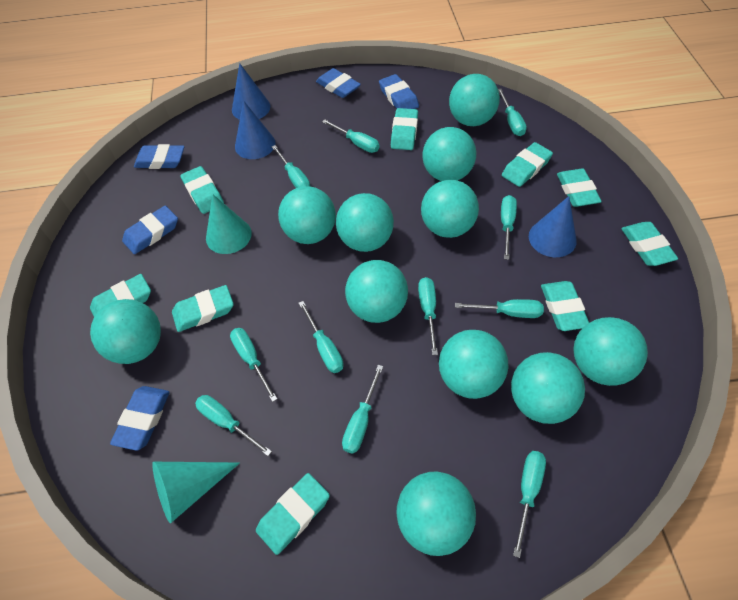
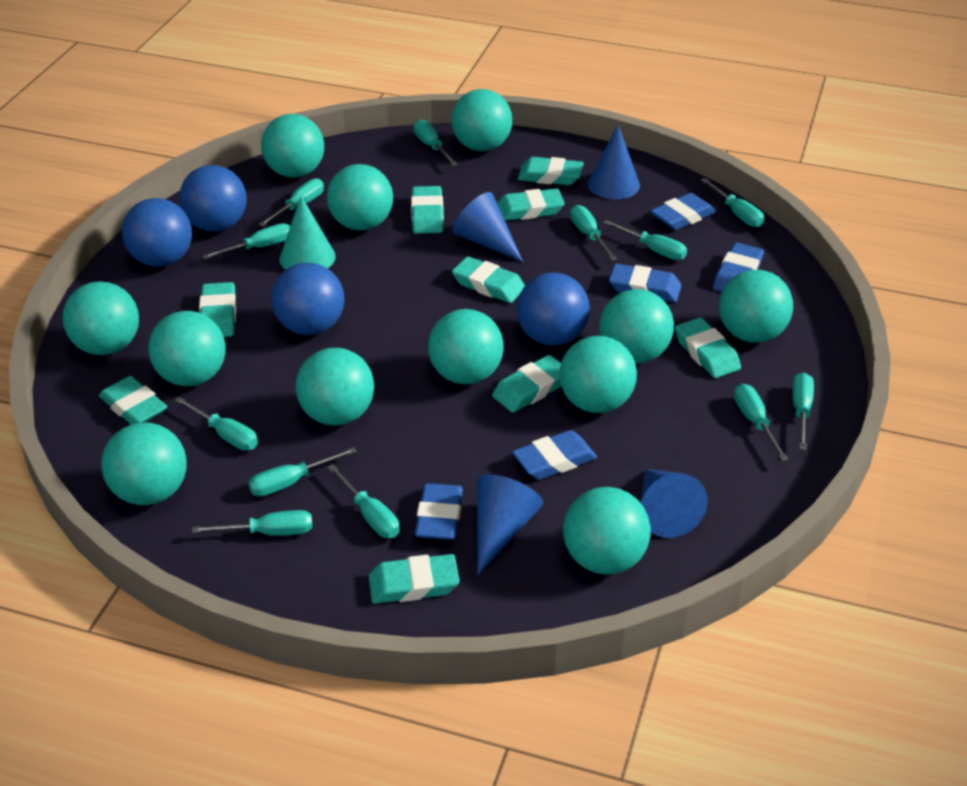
blue ball: none = 0 -> [122,198,192,267] [179,165,247,232] [271,263,344,335] [516,272,590,346] = 4
blue cone: [232,63,270,120] [235,100,275,159] [529,196,577,257] = 3 -> [452,192,523,262] [477,474,543,575] [588,125,640,199] [640,469,708,538] = 4
turquoise ball: [90,299,161,364] [278,186,336,244] [336,193,394,252] [345,260,408,323] [396,472,476,556] [421,180,479,238] [422,127,476,181] [439,330,509,399] [449,74,500,126] [511,352,585,424] [573,317,648,386] = 11 -> [63,281,139,355] [101,422,187,505] [149,311,226,386] [261,114,324,178] [296,348,374,426] [327,164,393,231] [428,309,504,385] [451,89,512,151] [559,336,637,413] [563,487,651,575] [599,289,674,363] [719,270,793,343] = 12
turquoise cone: [152,462,240,523] [206,194,252,254] = 2 -> [279,196,336,270] = 1
turquoise screwdriver: [195,395,272,456] [230,328,277,402] [272,145,310,188] [299,301,343,373] [322,119,380,153] [342,365,383,454] [418,277,438,355] [455,299,544,318] [498,89,527,136] [501,195,517,260] [513,451,546,558] = 11 -> [174,397,258,451] [192,510,312,536] [202,223,290,259] [248,447,357,497] [258,178,324,227] [327,464,399,538] [413,120,458,166] [570,205,617,261] [603,220,687,260] [701,178,764,227] [734,384,788,461] [792,373,814,450] = 12

